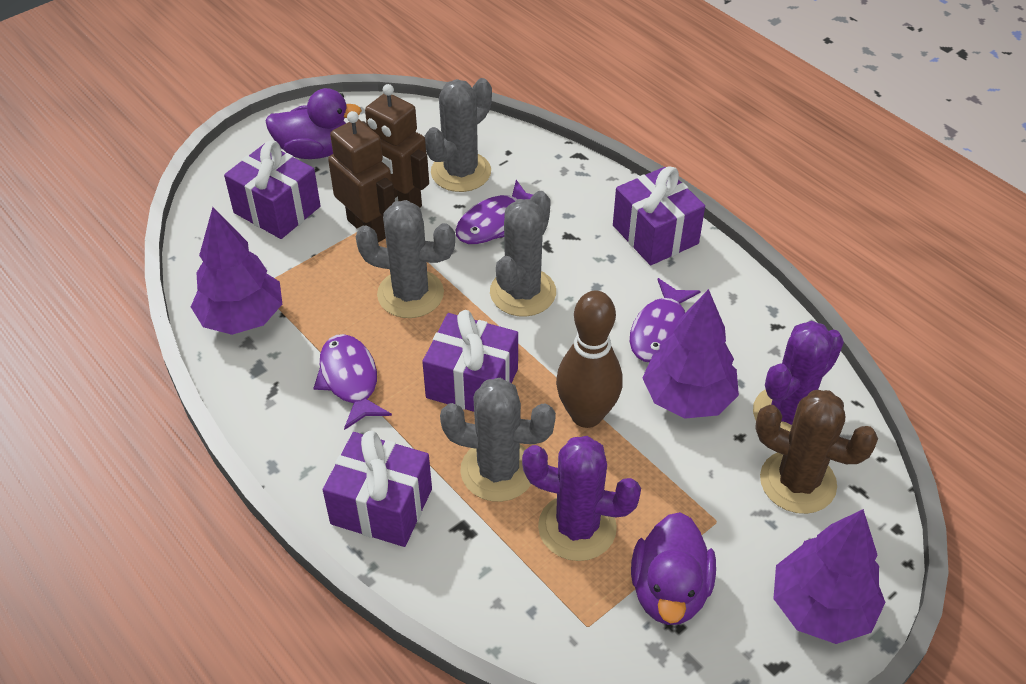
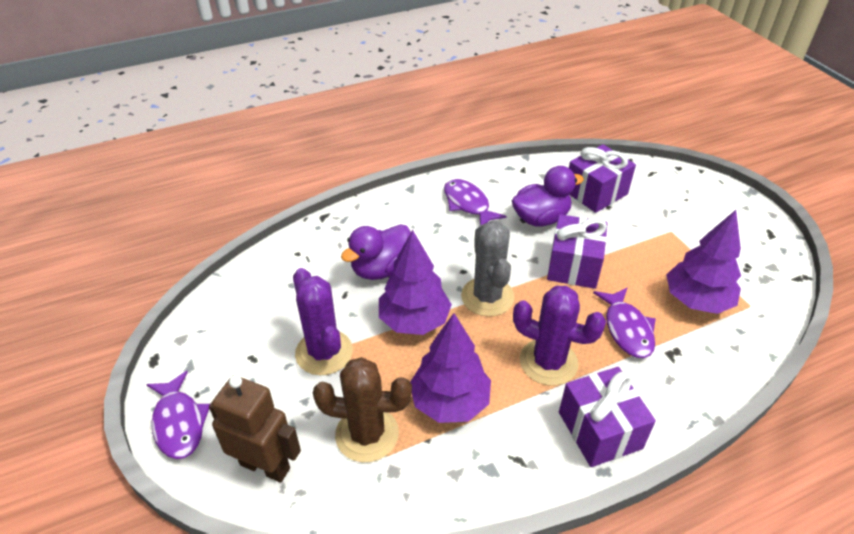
brown bowling pin: [556,291,623,428] = 1 -> none = 0
brown robot: [328,111,395,242] [362,84,429,207] = 2 -> [209,375,301,483] = 1
grey cactus: [356,200,455,318] [424,78,492,192] [440,378,556,502] [490,191,556,317] = 4 -> [461,221,515,317] = 1
purple gift: [224,141,321,239] [323,431,432,547] [422,310,518,412] [613,166,705,265] = 4 -> [547,214,608,289] [559,367,656,467] [569,144,636,213] = 3

